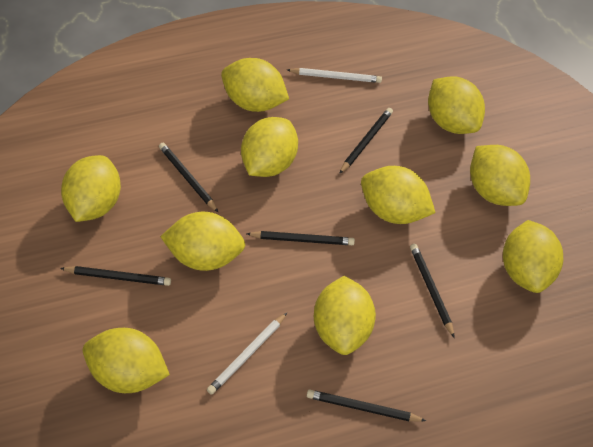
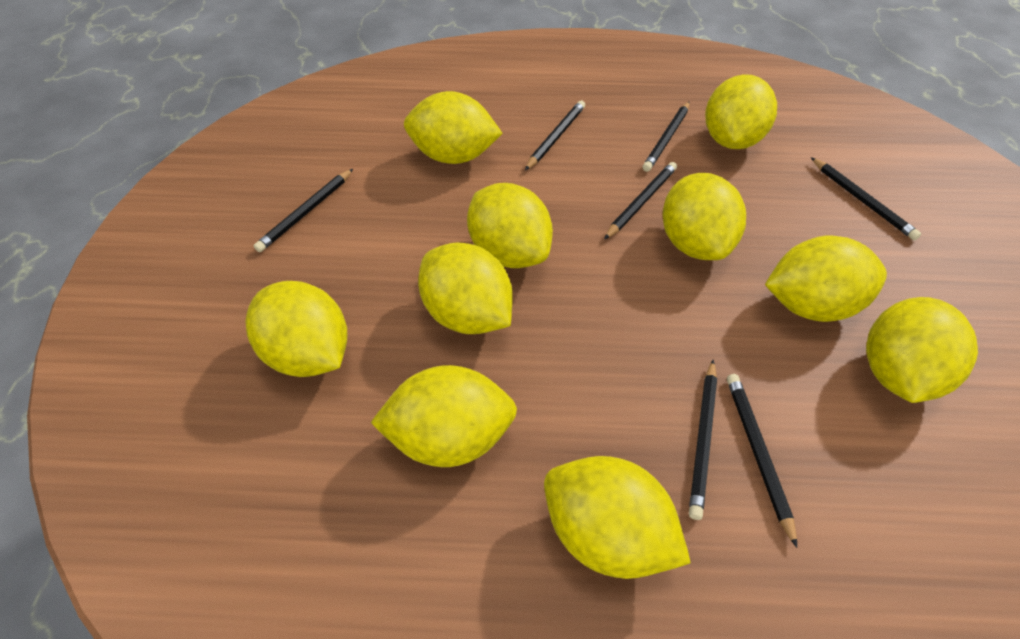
black pencil: [60,266,171,286] [159,143,218,212] [247,231,355,245] [307,390,426,422] [339,108,393,174] [410,244,455,338] = 6 -> [254,169,353,252] [525,101,585,170] [604,162,677,240] [642,101,690,172] [689,360,717,520] [727,374,797,548] [811,157,921,240] = 7
white pencil: [207,313,287,395] [287,68,382,83] = 2 -> none = 0

